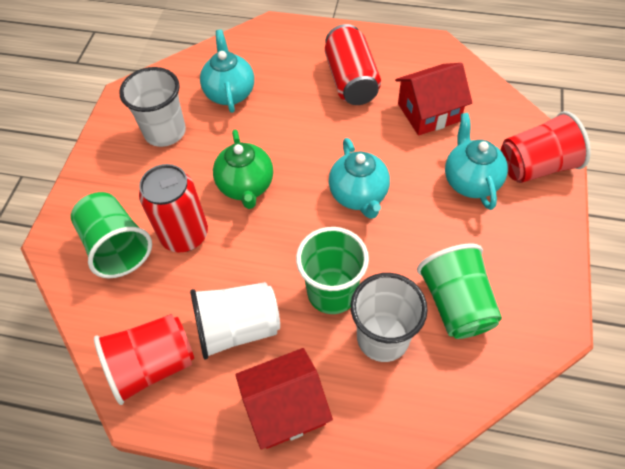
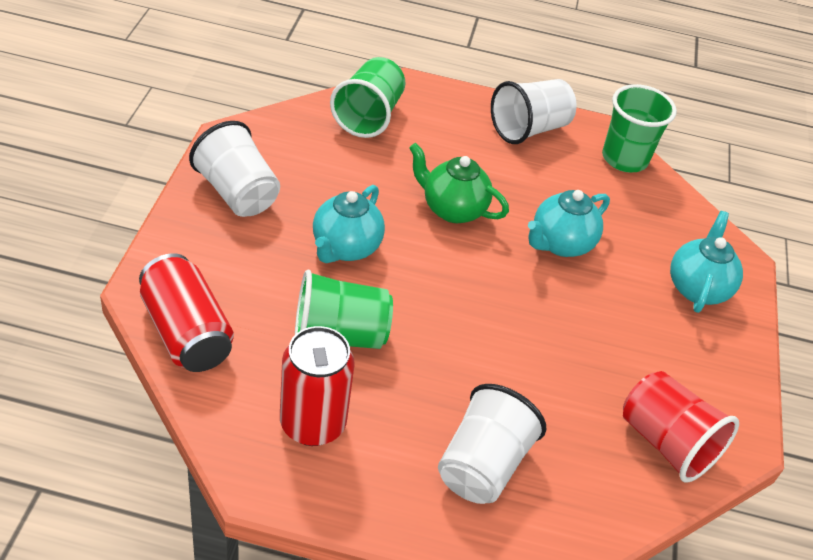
red cup: [94,314,194,405] [501,111,591,183] = 2 -> [623,371,739,482] = 1
red house: [236,348,333,449] [395,63,472,136] = 2 -> none = 0

